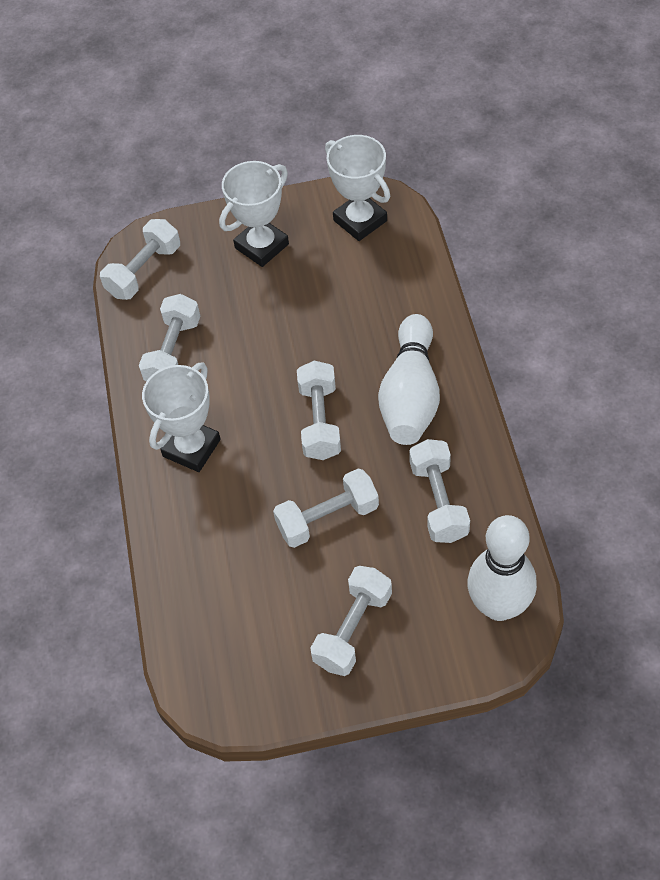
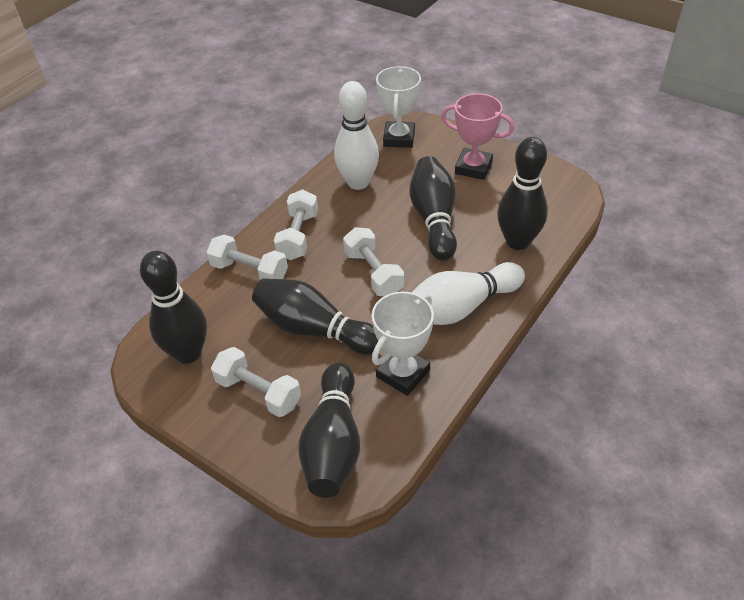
black bowling pin: none = 0 -> [140,251,207,364] [252,278,378,355] [298,362,360,498] [409,156,457,261] [497,137,548,250] = 5
pink trophy: none = 0 -> [441,94,515,180] = 1
white dumbbell: [100,219,180,300] [139,294,200,381] [273,469,379,548] [297,361,341,460] [311,566,392,676] [409,439,470,543] = 6 -> [207,235,288,280] [211,347,301,417] [274,189,318,260] [343,227,404,296] = 4
white trophy: [142,362,221,472] [219,161,289,267] [325,135,390,241] = 3 -> [372,292,434,396] [376,66,421,148] = 2

